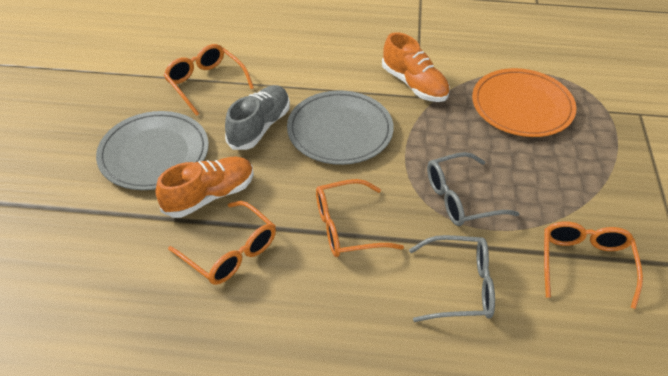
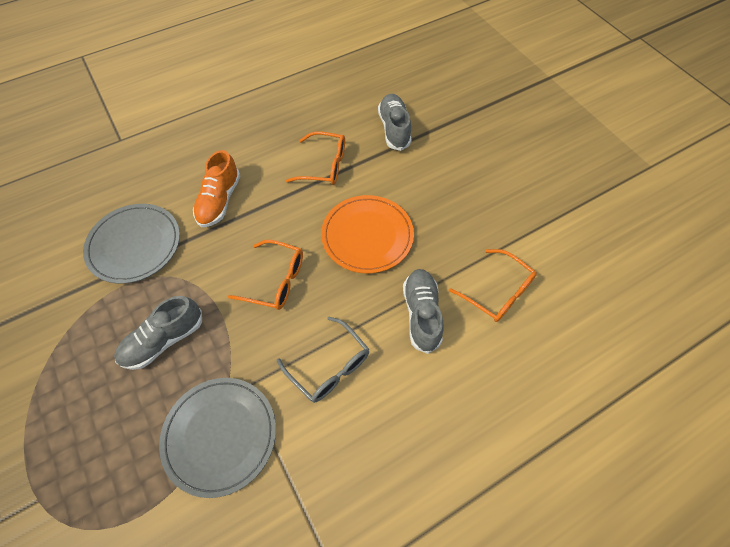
grey glasses: [409,235,495,322] [427,152,520,226] = 2 -> [277,317,369,403] = 1
grey shoe: [225,85,290,150] = 1 -> [114,296,202,370] [378,94,412,151] [403,269,444,354] = 3
orange glasses: [164,44,254,116] [168,201,276,285] [316,179,404,257] [544,221,643,309] = 4 -> [228,240,303,310] [286,131,345,185] [449,249,537,322] = 3
orange shoe: [156,157,254,218] [382,32,450,102] = 2 -> [193,150,240,227] = 1

